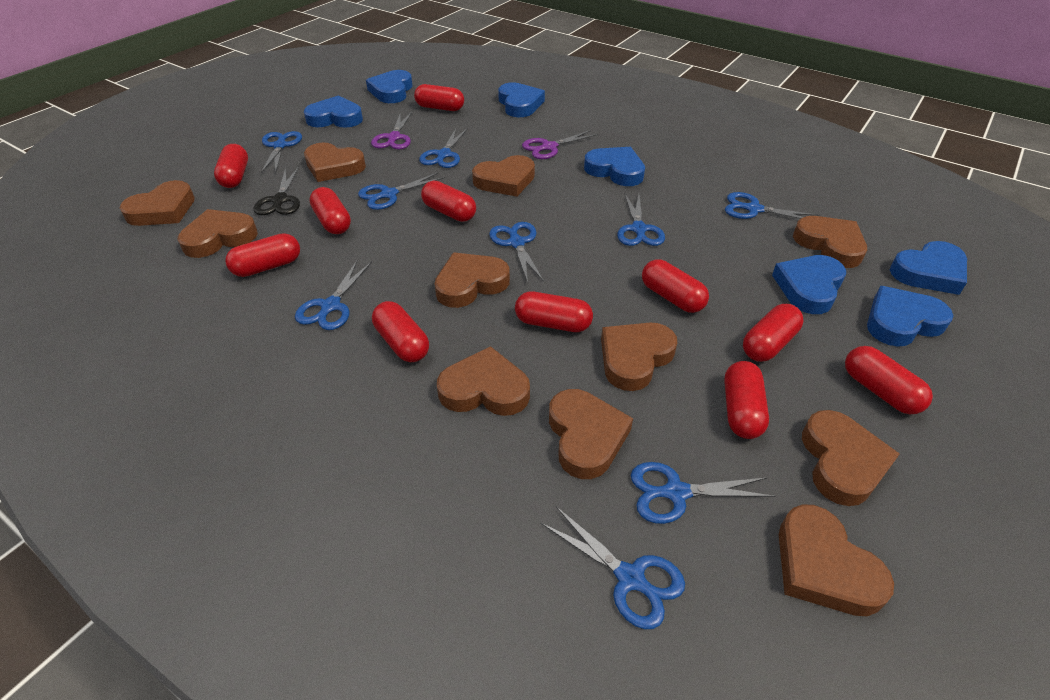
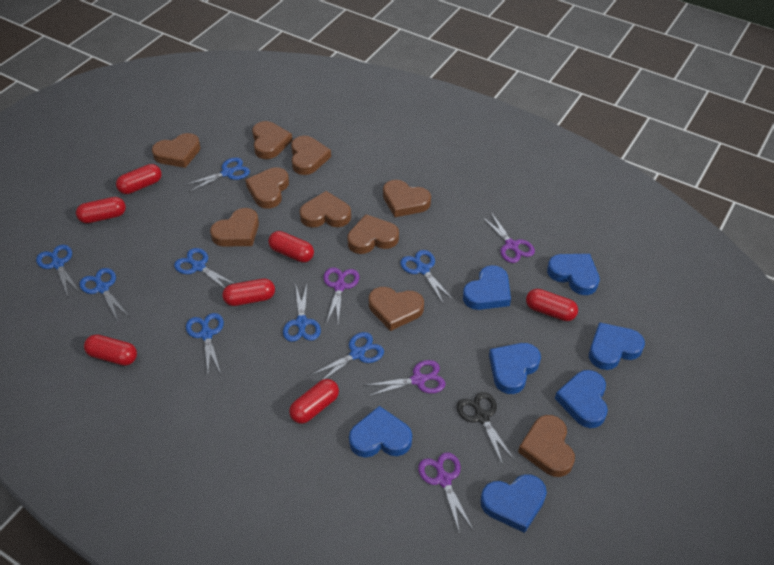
blue scissors: [261,131,302,173] [295,260,372,330] [358,172,445,210] [419,128,468,168] [489,222,544,283] [541,506,685,629] [617,193,665,246] [631,462,775,524] [725,192,820,219] = 9 -> [36,245,80,296] [80,268,129,321] [174,248,235,289] [185,157,250,192] [186,313,224,374] [283,283,321,342] [311,332,384,380] [400,250,453,303] = 8
brown heart: [120,180,195,226] [178,209,258,258] [304,142,366,182] [435,253,510,308] [437,346,530,416] [472,155,535,197] [549,389,633,479] [601,322,677,391] [779,504,894,616] [793,216,867,268] [802,410,900,506] = 11 -> [152,133,200,168] [210,208,259,247] [245,167,289,209] [252,121,292,159] [291,136,331,175] [300,191,351,228] [347,214,399,254] [369,287,424,331] [383,180,431,217] [518,415,575,477] = 10
purple scissors: [371,112,412,150] [522,130,598,159] = 2 -> [324,267,359,324] [364,360,446,397] [418,452,473,534] [482,212,535,263] = 4
red capsule: [214,144,248,188] [225,233,300,277] [309,187,351,234] [372,301,429,362] [414,84,464,111] [421,181,476,222] [515,291,593,332] [642,260,709,313] [724,361,769,439] [743,304,803,362] [845,346,933,414] = 11 -> [76,197,126,223] [84,334,137,366] [116,164,161,194] [223,279,275,306] [268,231,314,262] [289,379,339,424] [526,289,578,321] = 7

